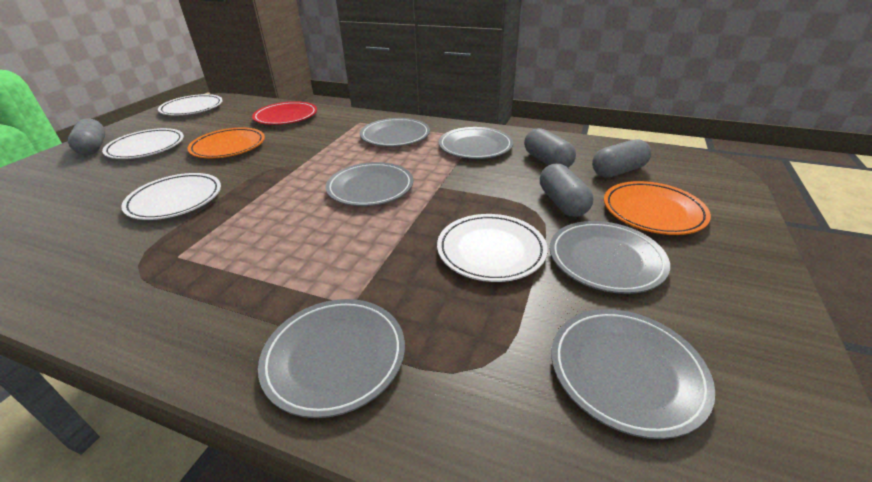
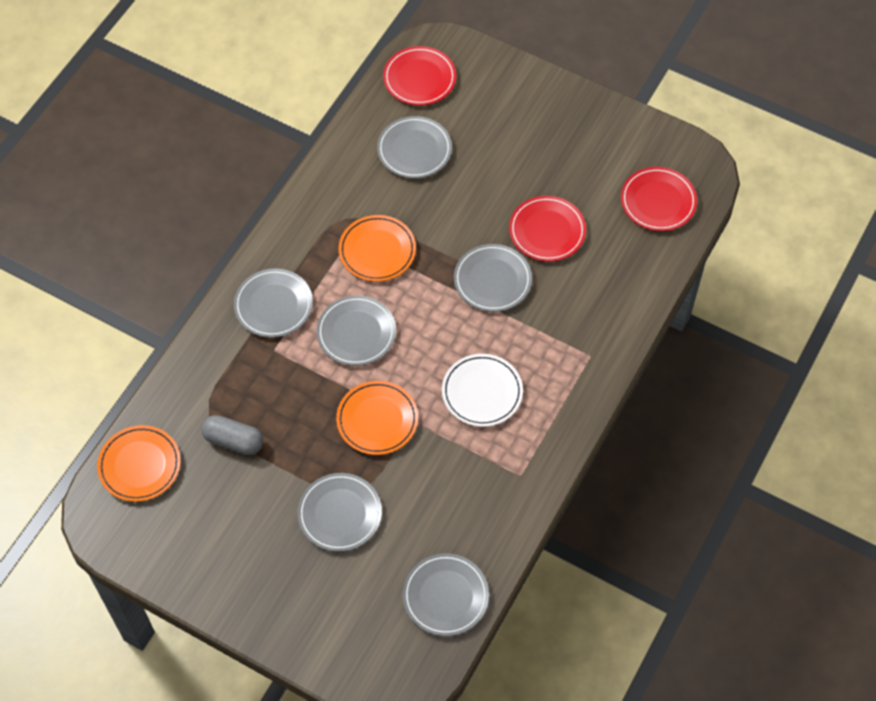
grey capsule: [68,118,105,155] [524,128,576,167] [540,164,593,217] [592,139,651,177] = 4 -> [202,415,263,455] = 1
orange plate: [187,127,265,158] [604,181,711,235] = 2 -> [97,425,181,502] [336,381,418,455] [339,215,416,282] = 3
red plate: [252,101,317,125] = 1 -> [383,46,456,106] [509,196,586,262] [621,167,697,231] = 3
white plate: [102,128,184,159] [121,173,221,220] [158,94,223,116] [437,214,548,282] = 4 -> [442,354,523,427] = 1

